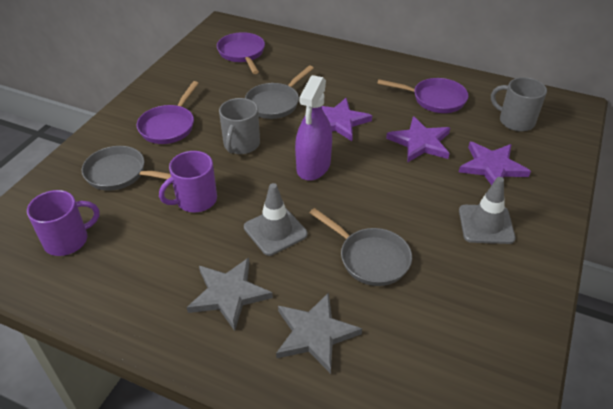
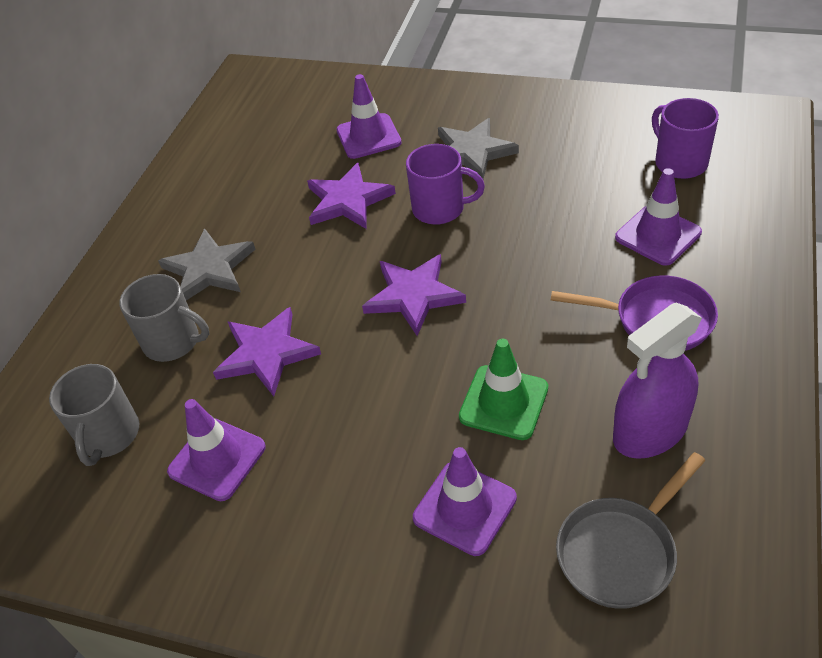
green traffic cone: none = 0 -> [459,339,548,440] = 1
grey pan: [82,146,171,191] [245,65,314,119] [310,208,412,286] = 3 -> [556,452,706,609] = 1
grey traffic cone: [244,183,308,256] [459,177,515,244] = 2 -> none = 0
purple pan: [137,81,199,144] [217,32,265,74] [377,78,468,113] = 3 -> [551,275,718,351] = 1
purple traffic cone: none = 0 -> [167,399,266,501] [336,74,402,159] [413,447,517,556] [615,168,702,266] = 4

